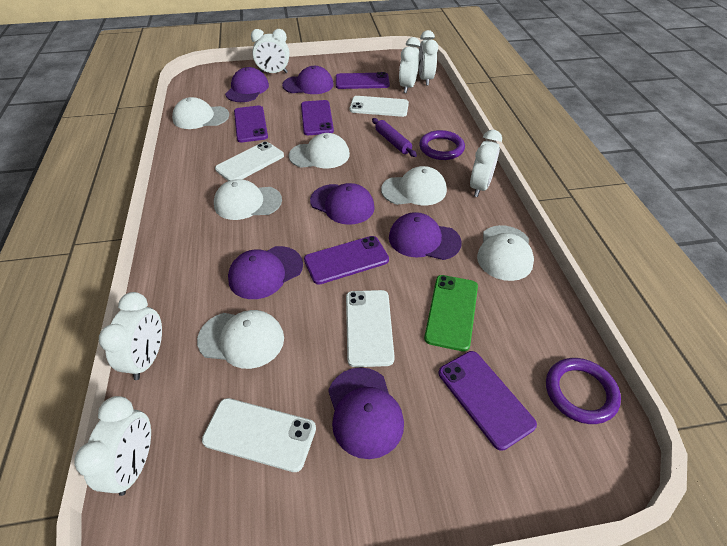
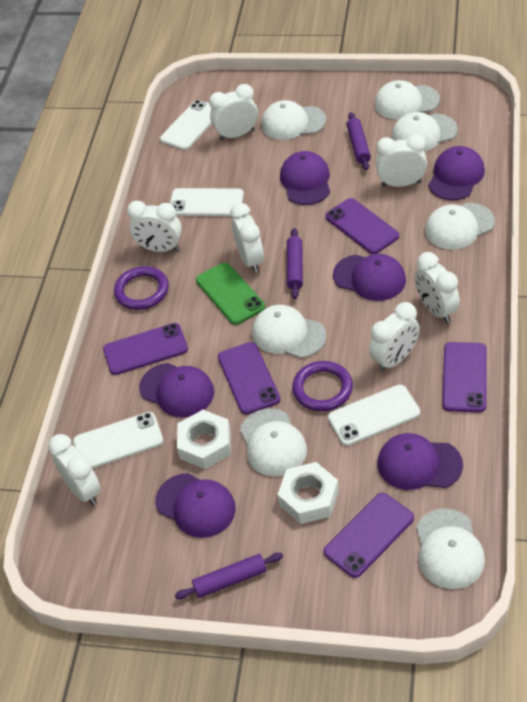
purple rolling pin: [372,118,417,157] = 1 -> [175,553,283,599] [287,228,303,299] [347,112,371,170] = 3
white cap: [172,97,229,129] [197,310,284,369] [214,179,282,220] [289,133,350,168] [381,166,447,205] [477,225,534,281] = 6 -> [240,408,307,477] [252,305,326,358] [261,100,326,140] [375,80,440,120] [392,112,458,152] [416,508,485,589] [425,203,495,250] = 7
white clock: [75,396,151,496] [99,292,162,380] [251,29,289,73] [399,37,420,93] [418,30,438,86] [470,130,502,197] = 6 -> [48,434,101,505] [127,200,182,252] [209,84,258,141] [230,203,264,273] [369,302,420,372] [376,134,427,187] [414,252,460,323] = 7
white nut: none = 0 -> [177,410,231,469] [277,462,339,524] = 2

